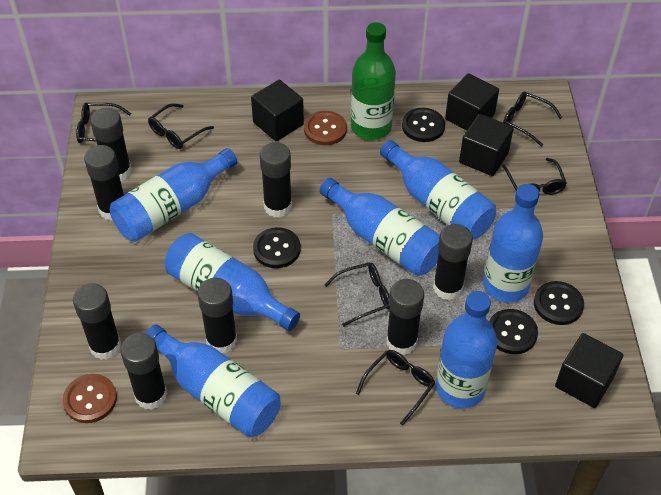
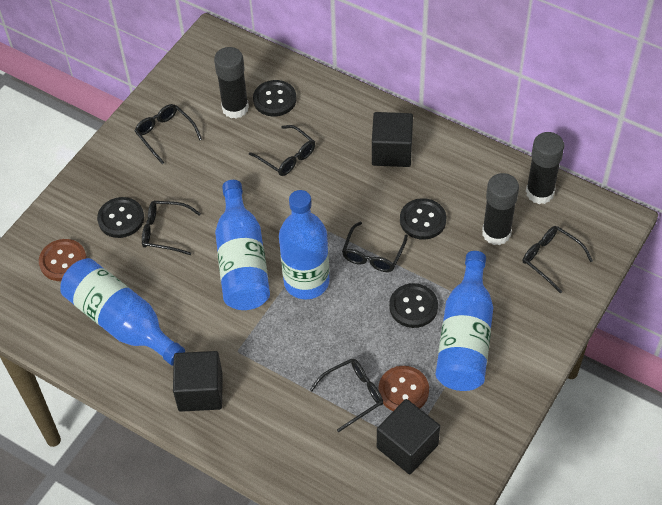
black cube: [251,80,304,141] [445,73,499,130] [459,114,514,176] [555,333,623,408] = 4 -> [173,351,222,412] [372,112,413,167] [377,399,440,474] = 3
black glue stick: [73,283,121,360] [84,145,124,221] [90,108,132,182] [120,333,167,410] [197,278,237,354] [260,142,292,218] [386,279,424,355] [433,224,473,300] = 8 -> [214,47,249,119] [482,173,519,245] [526,132,564,204] = 3
blue bottle: [110,148,237,242] [145,325,281,437] [165,233,300,331] [320,178,440,276] [380,140,496,240] [436,291,497,408] [483,184,543,302] = 7 -> [60,258,185,365] [215,180,270,310] [279,190,329,299] [436,251,493,391] = 4
green bottle: [351,22,396,140] = 1 -> none = 0

